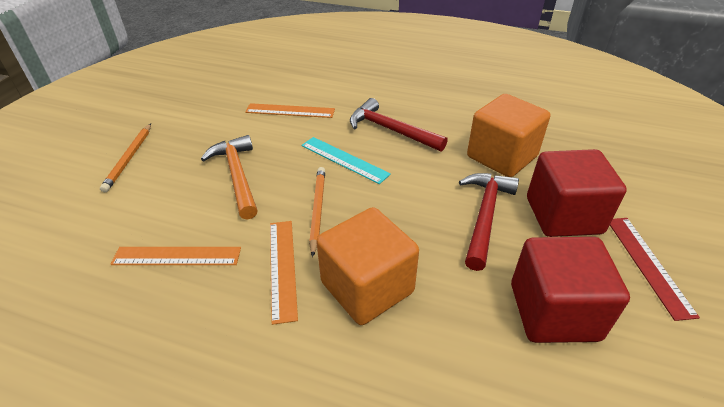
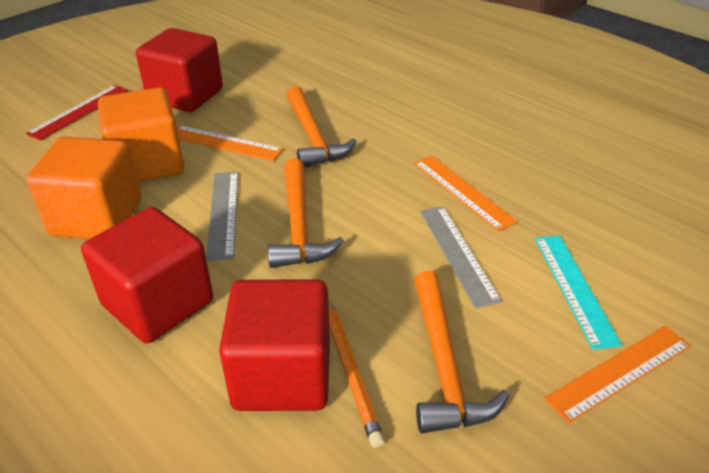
grey ruler: none = 0 -> [206,172,238,261] [420,206,502,308] = 2
orange hammer: [201,135,258,220] = 1 -> [268,158,344,268] [286,86,357,168] [414,271,509,433] = 3
orange pencil: [100,123,151,192] [309,167,325,257] = 2 -> [328,300,385,448] = 1
red cube: [511,237,630,343] [527,149,627,237] = 2 -> [81,207,213,343] [136,28,223,112] [219,279,330,411] = 3
red hammer: [350,98,448,152] [459,173,519,271] = 2 -> none = 0

